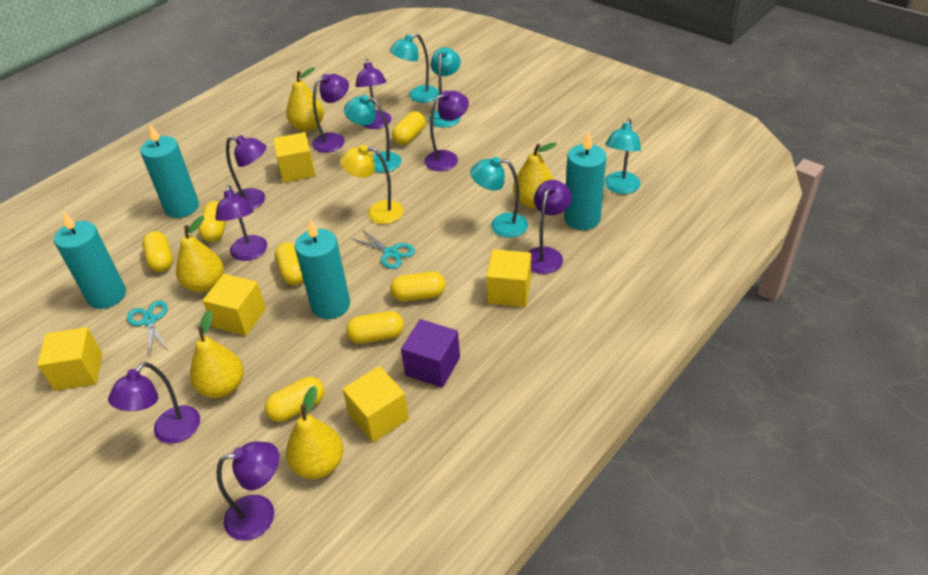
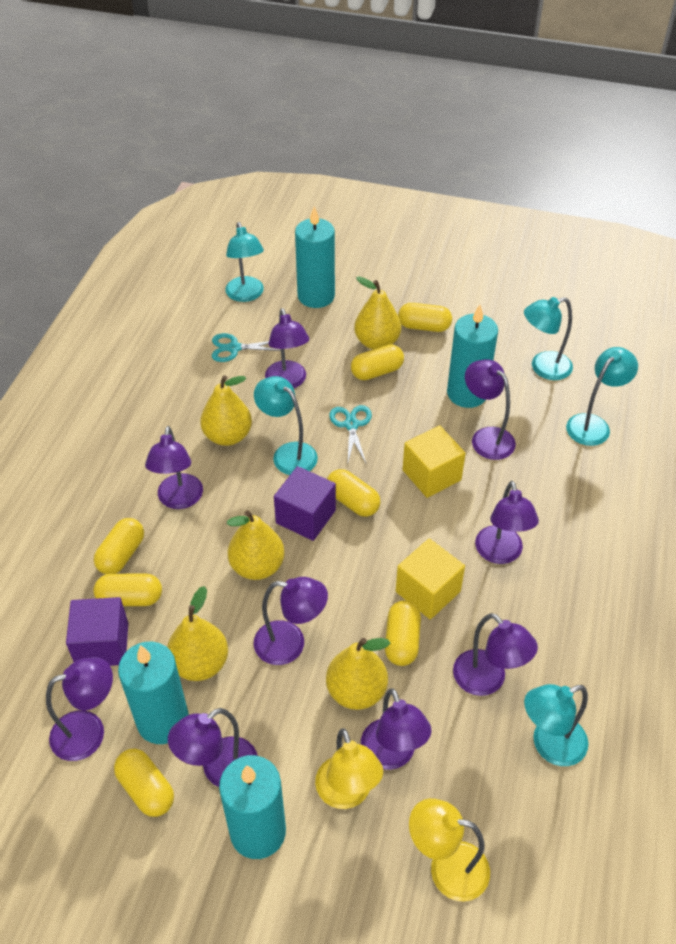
purple cube: [401,319,460,388] = 1 -> [66,597,128,666] [274,466,336,541] = 2
purple lamp: [108,362,200,444] [215,185,267,261] [216,442,279,541] [226,135,267,209] [312,74,349,153] [355,59,391,129] [424,90,469,171] [528,180,572,274] = 8 -> [46,657,113,761] [145,426,203,509] [168,708,258,787] [254,577,328,665] [265,308,309,388] [361,688,432,770] [453,613,538,696] [465,359,516,460] [475,481,539,564] = 9
yellow cube: [37,327,102,391] [202,274,266,336] [273,132,316,183] [342,366,409,442] [486,249,531,307] = 5 -> [396,538,465,619] [402,425,466,498] = 2
yellow lamp: [340,145,403,224] = 1 -> [315,729,383,809] [409,798,490,902] = 2

